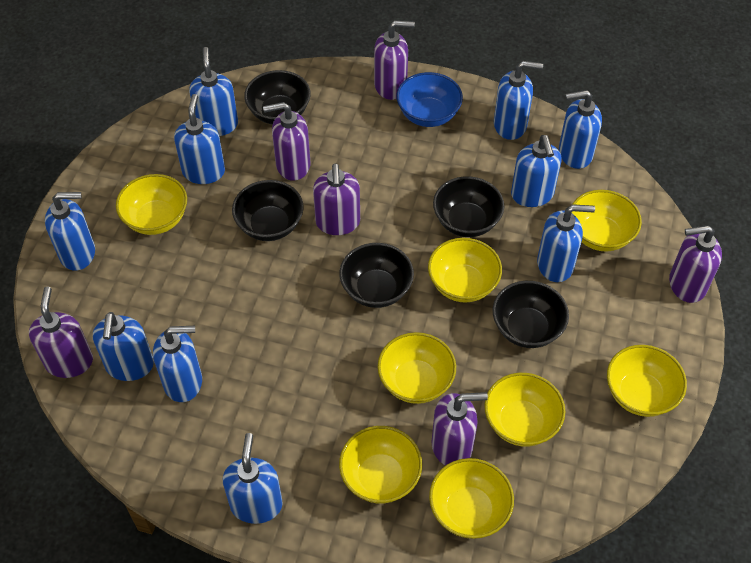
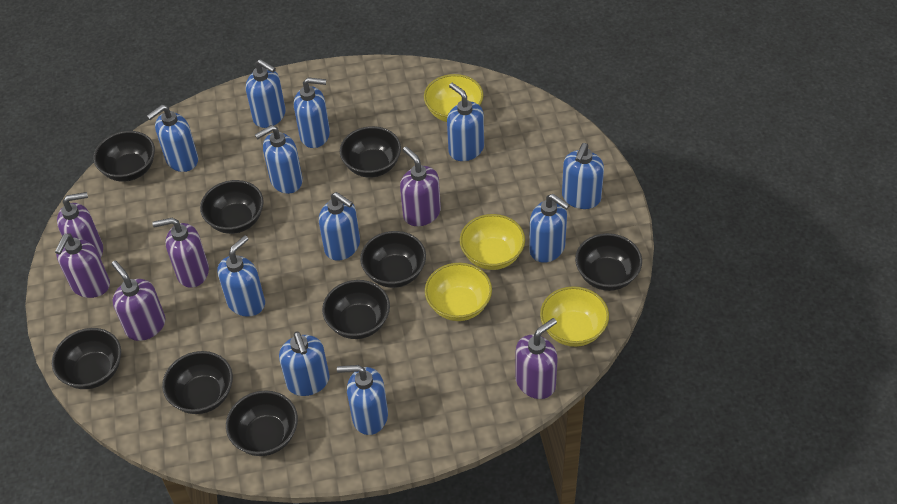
black bowl: [232,180,304,241] [244,70,311,125] [339,243,414,308] [433,176,505,237] [493,281,569,348] = 5 -> [52,328,121,389] [94,131,155,182] [162,351,233,414] [200,180,264,234] [226,391,298,456] [322,280,390,339] [340,126,401,177] [360,231,426,288] [575,233,642,291] = 9
blue bowl: [397,72,463,127] = 1 -> none = 0
blue soap dispenser: [45,192,95,271] [93,312,154,381] [153,326,202,402] [174,94,225,184] [189,47,238,136] [223,433,282,524] [494,61,543,140] [511,135,562,207] [537,204,595,282] [559,90,602,169] = 10 -> [147,104,198,172] [217,235,265,317] [246,59,286,128] [255,125,303,194] [279,331,330,396] [294,77,330,148] [319,192,360,261] [337,365,388,435] [447,83,484,161] [529,194,570,263] [562,143,604,209] = 11
yellow bowl: [116,174,187,235] [339,426,422,504] [378,332,456,404] [428,238,502,303] [429,458,514,539] [484,373,565,447] [572,190,642,252] [607,345,687,417] = 8 -> [424,74,483,122] [425,263,492,321] [460,214,525,270] [540,286,609,347] = 4

